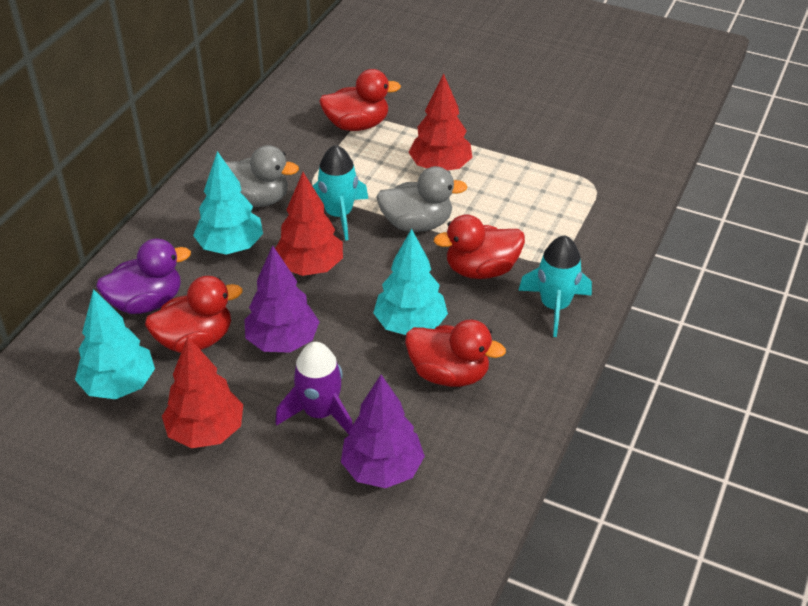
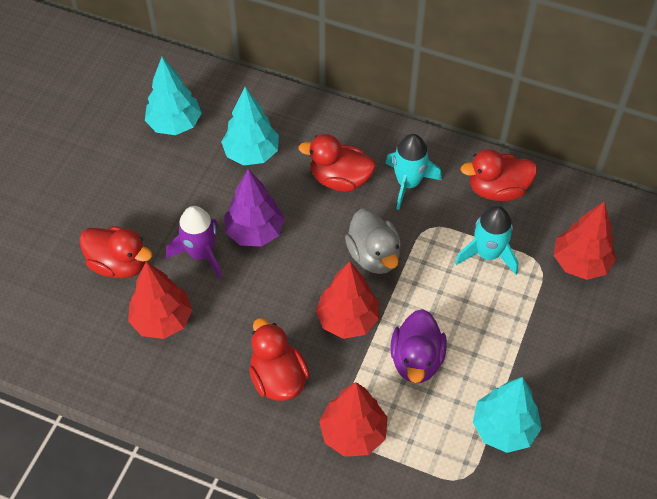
grey duck: [226,145,299,207] [376,166,468,232] = 2 -> [345,208,401,274] = 1
purple tree: [244,245,319,353] [341,375,425,488] = 2 -> [224,169,285,247] = 1
red tree: [162,336,243,448] [275,172,343,276] [408,73,472,170] = 3 -> [128,262,193,339] [316,261,379,339] [319,382,388,457] [554,201,616,280] = 4

